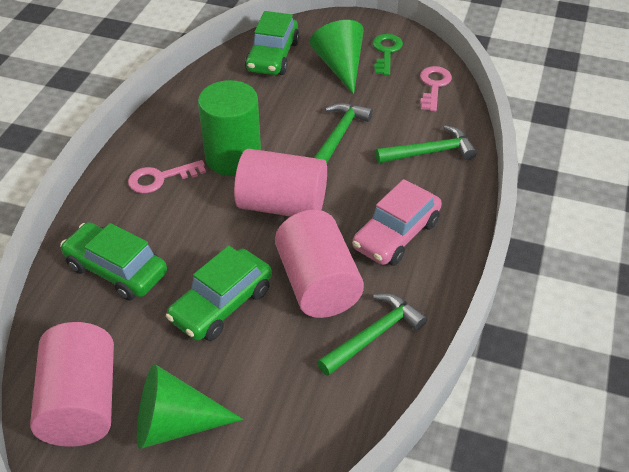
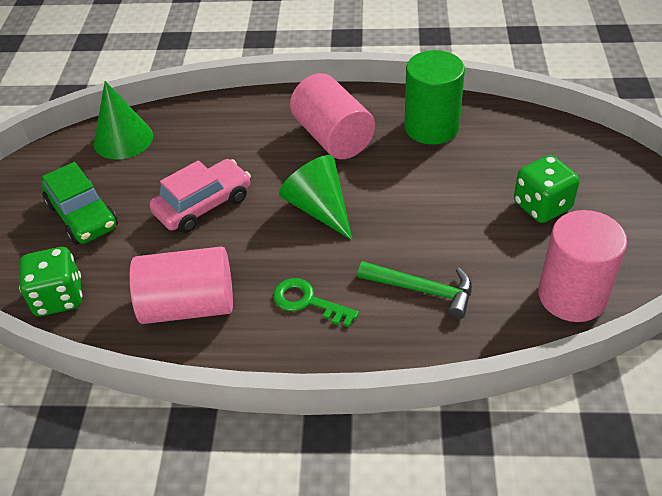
green car: [60,222,167,301] [166,246,272,341] [245,11,300,75] = 3 -> [41,162,118,245] = 1
green dice: none = 0 -> [19,247,82,316] [514,155,580,223] = 2
green hammer: [314,103,373,163] [317,293,427,376] [376,125,477,163] = 3 -> [358,261,472,319] = 1
pink key: [128,160,206,194] [420,66,452,111] = 2 -> none = 0

